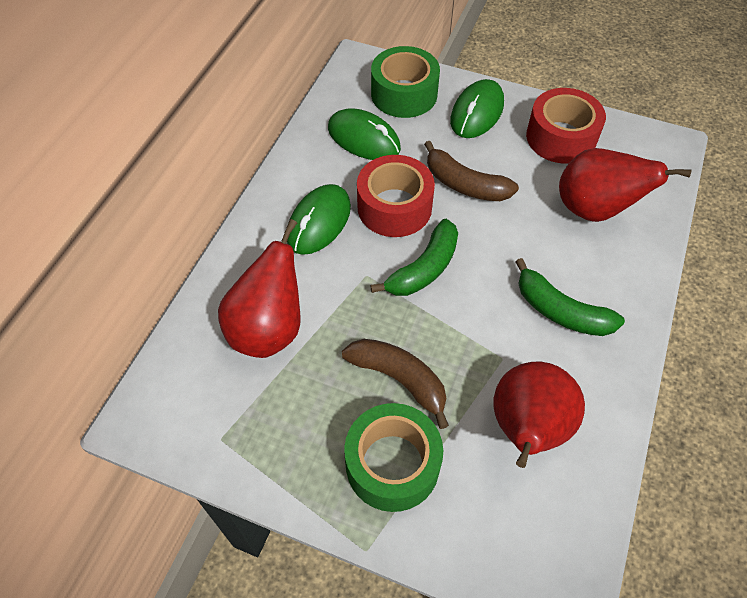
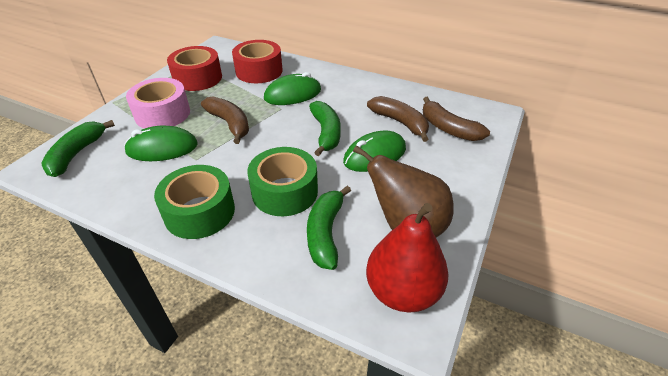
brown banana: [342,339,449,429] [424,141,519,201] = 2 -> [201,96,249,144] [367,96,429,142] [423,97,490,141] = 3
brown pear: none = 0 -> [353,145,454,237] = 1
green banana: [370,219,458,296] [515,258,625,336] = 2 -> [41,120,115,177] [307,186,351,270] [309,101,341,156] = 3
pink tape: none = 0 -> [126,78,190,129] = 1
red pear: [218,219,300,358] [493,362,585,468] [559,148,692,222] = 3 -> [366,203,448,312] = 1

